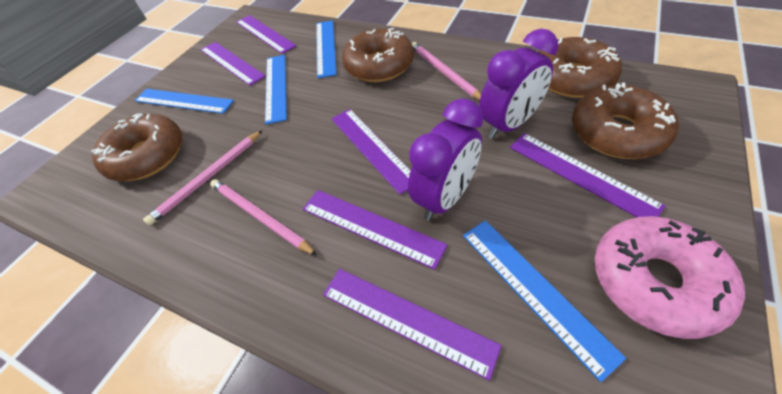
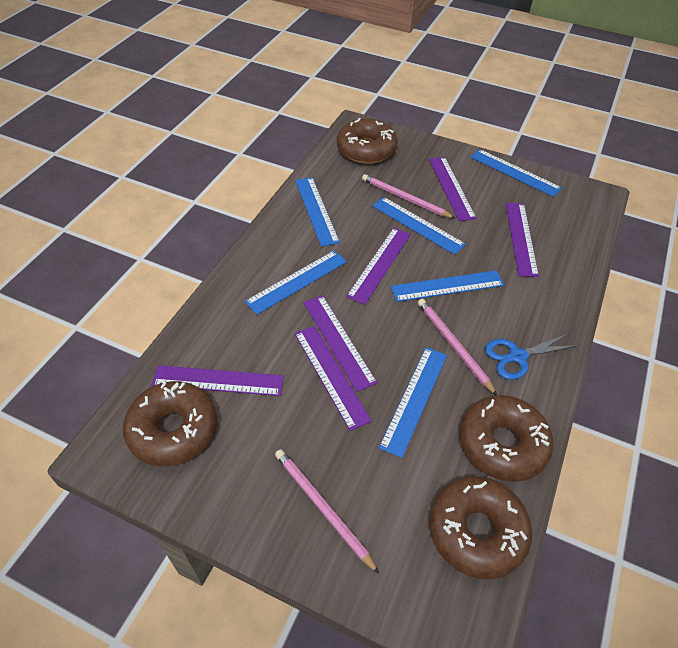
blue ruler: [134,89,234,114] [265,55,287,124] [316,20,337,78] [463,220,627,382] = 4 -> [245,250,347,315] [295,177,340,247] [372,197,466,255] [379,347,447,458] [391,270,504,302] [471,149,562,197] = 6
blue scissors: none = 0 -> [485,333,580,380] = 1
pink donut: [595,216,745,339] = 1 -> none = 0
purple clock: [408,98,483,221] [479,29,558,139] = 2 -> none = 0

